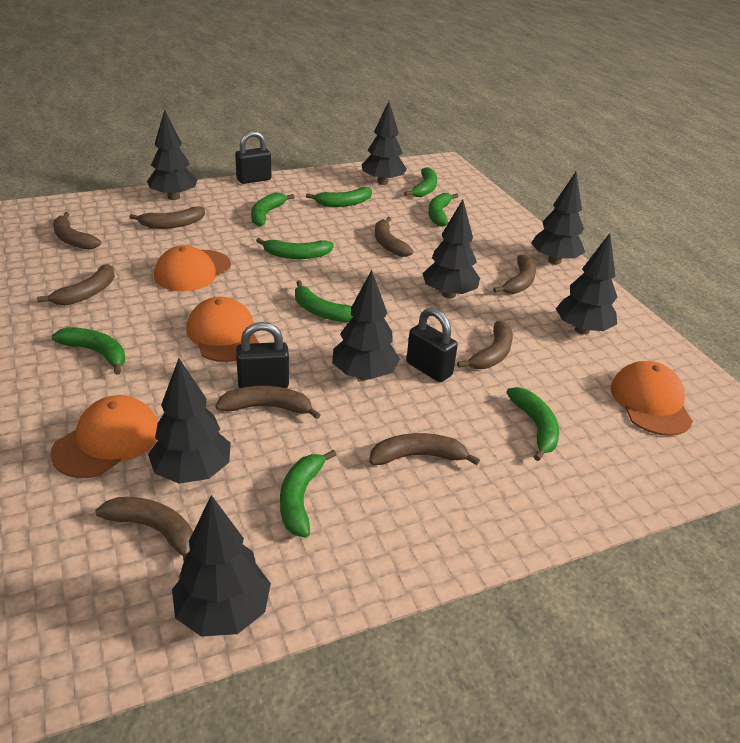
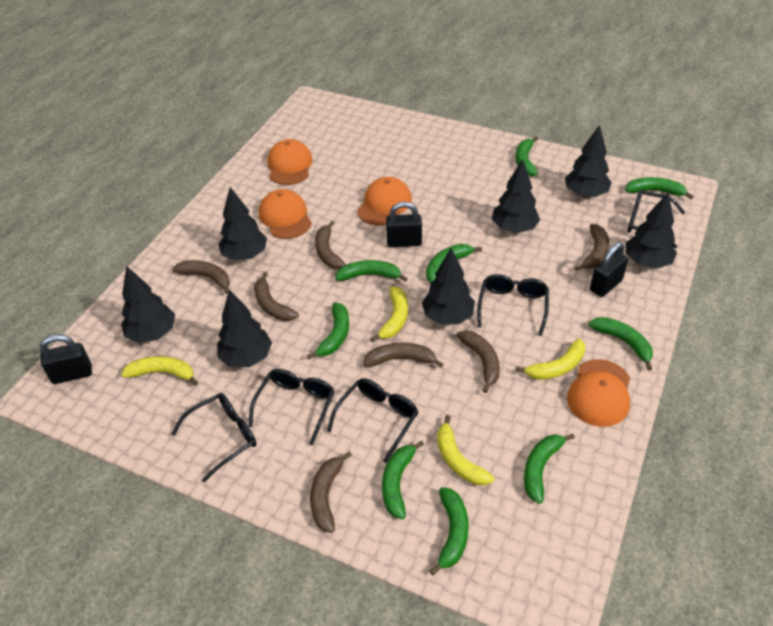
black glasses: none = 0 -> [171,393,257,482] [248,369,335,445] [327,378,418,463] [477,274,549,336] [627,189,685,248] = 5
black tree: [147,109,197,200] [148,358,231,484] [172,495,271,637] [332,270,400,380] [362,101,407,185] [422,199,480,299] [531,172,585,264] [556,233,617,335] = 8 -> [121,266,175,343] [217,290,272,367] [218,187,267,261] [422,248,475,325] [492,159,540,233] [565,125,612,198] [626,193,677,269] = 7
brown banana: [37,264,115,305] [53,212,101,250] [95,497,193,561] [129,206,205,229] [215,386,321,419] [369,433,480,465] [375,217,414,257] [457,321,513,369] [493,254,536,294] = 9 -> [172,260,230,294] [254,272,299,321] [310,451,352,533] [315,221,346,269] [363,343,444,368] [456,330,500,393] [575,224,609,271] = 7
yellow banana: none = 0 -> [121,356,198,386] [370,286,408,342] [437,415,494,485] [515,338,585,380] = 4

